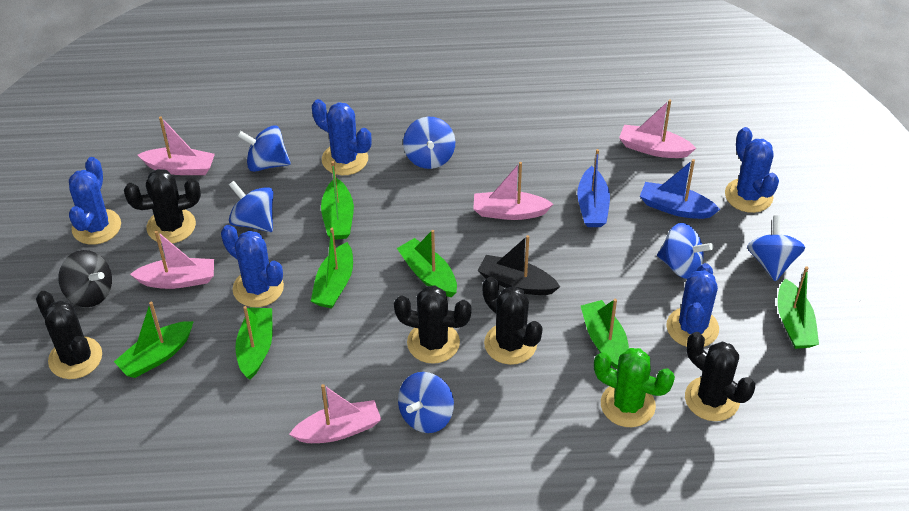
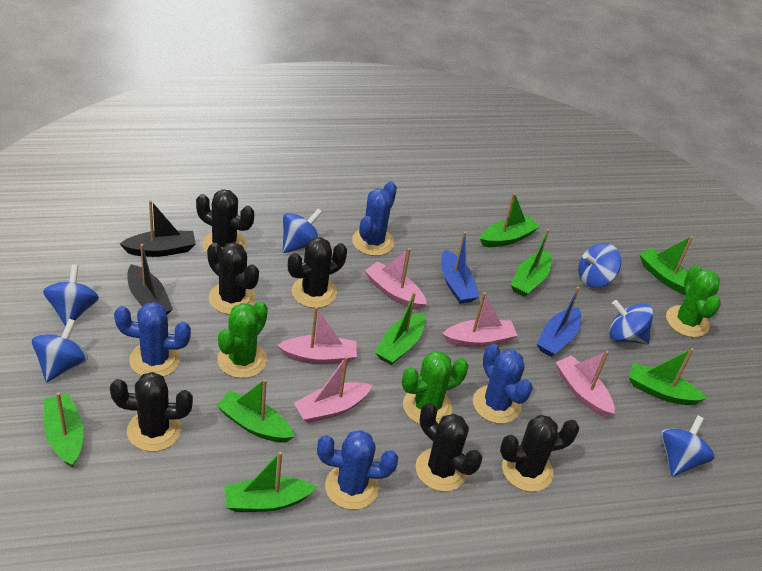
black boat: [478,235,560,295] = 1 -> [120,200,196,257] [127,244,173,315] = 2
black cactus: [36,291,102,379] [124,169,201,244] [394,285,472,364] [483,277,543,365] [685,332,755,421] = 5 -> [110,372,193,452] [196,189,254,252] [207,242,259,315] [288,237,347,308] [416,403,482,492] [500,415,579,492] = 6
black spinning top: [58,250,112,307] = 1 -> none = 0
blue cactus: [69,157,121,245] [221,225,284,307] [312,99,371,175] [666,263,719,347] [725,127,779,213] = 5 -> [114,302,191,377] [317,430,398,510] [352,182,397,256] [473,344,533,424] = 4
green boat: [114,302,194,378] [235,306,273,380] [311,228,353,308] [321,161,354,240] [397,230,457,297] [581,299,629,369] [778,266,819,349] = 7 -> [44,392,84,467] [216,379,294,443] [224,452,316,512] [375,292,425,365] [480,193,539,247] [511,229,551,297] [629,348,707,405] [639,236,693,295] = 8
green cactus: [594,348,675,427] = 1 -> [218,301,268,378] [402,351,468,424] [666,265,721,337] = 3

